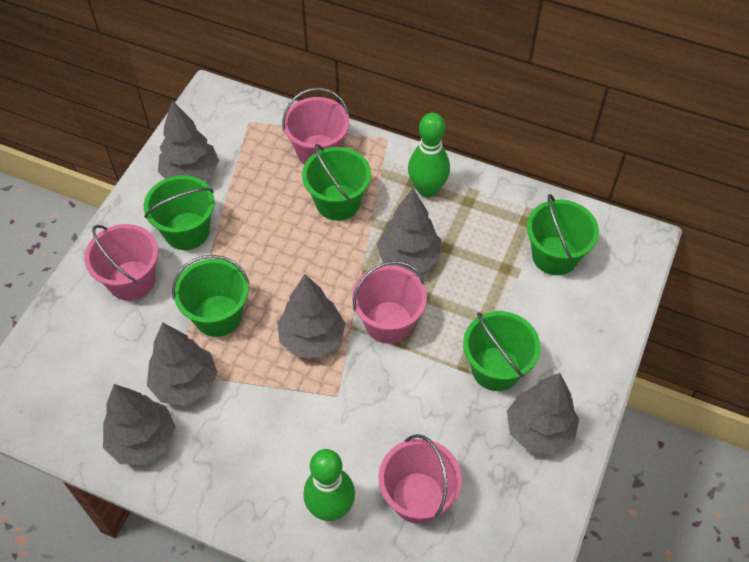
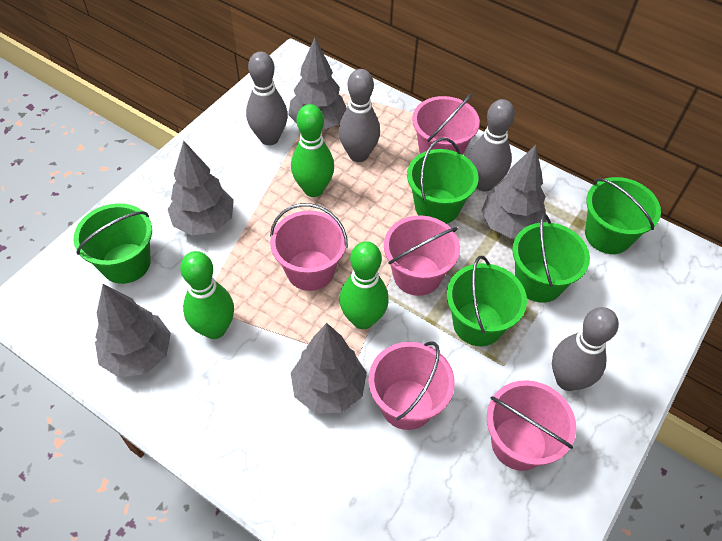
green bowling pin: [303,449,355,521] [408,113,450,197] = 2 -> [180,251,234,339] [291,104,334,197] [339,241,389,329] = 3
grey bowling pin: none = 0 -> [246,51,288,145] [338,69,380,162] [468,99,515,192] [552,307,619,391] = 4
grey tree: [103,384,176,465] [147,322,218,406] [158,100,219,181] [277,274,345,358] [377,188,441,273] [507,373,579,455] = 6 -> [95,284,171,377] [168,141,234,236] [288,38,347,130] [291,323,367,413] [481,145,547,238] = 5
pink bucket: [84,224,158,301] [282,88,349,165] [352,261,427,344] [378,434,462,524] = 4 -> [270,203,348,291] [368,341,455,430] [384,215,460,296] [412,94,480,155] [487,380,576,471] = 5

